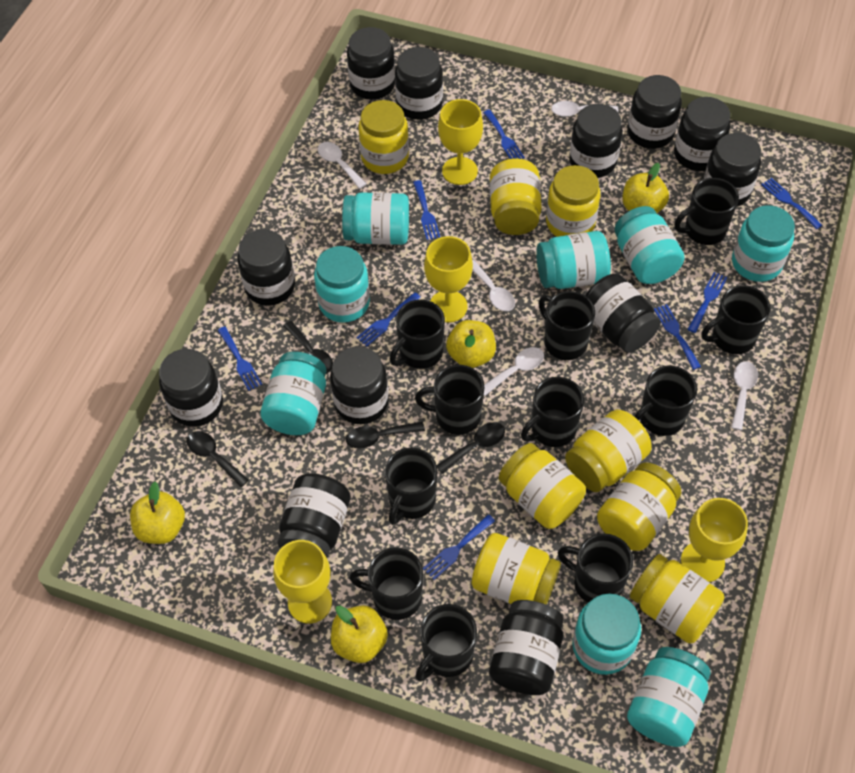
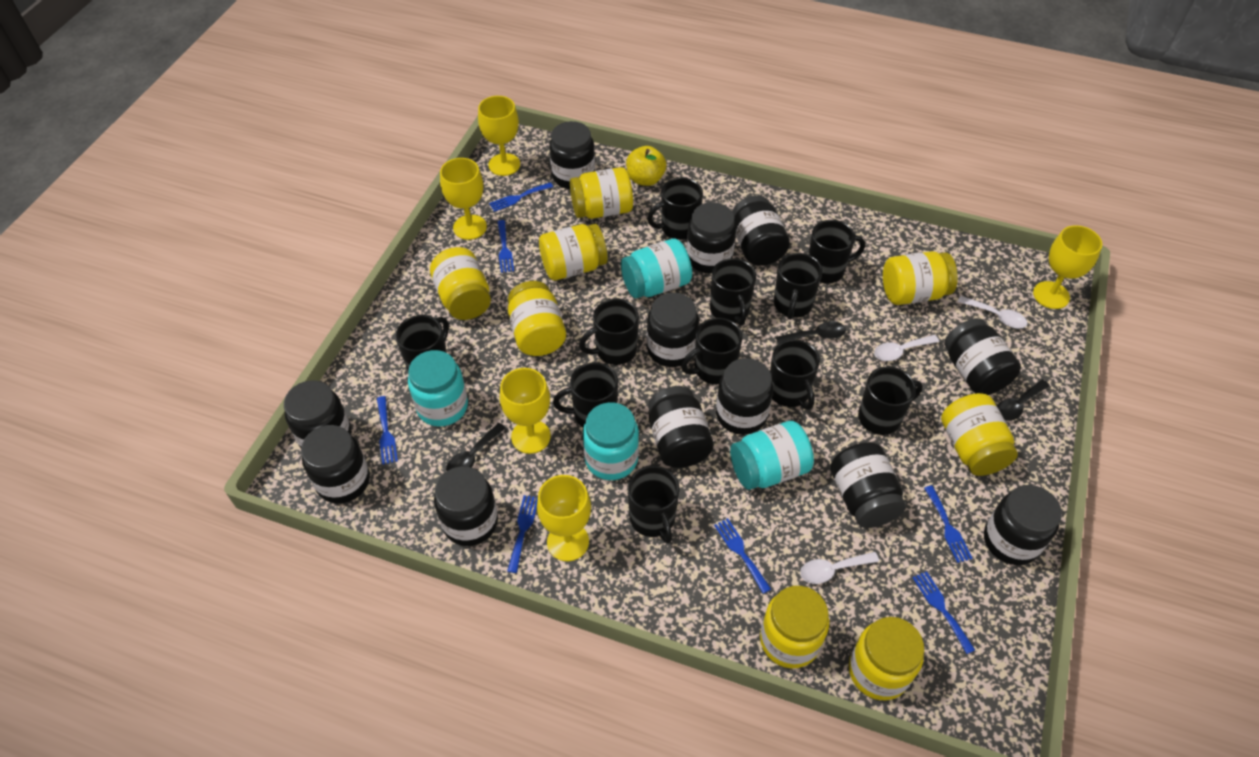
black spoon: [187,431,249,487] [284,321,333,374] [346,422,425,449] [437,422,505,474] = 4 -> [446,423,506,471] [776,321,846,344] [997,379,1050,421] = 3
blue fork: [217,326,262,391] [356,292,421,346] [413,180,440,240] [423,515,495,580] [483,110,525,159] [654,304,701,370] [688,272,727,333] [761,178,822,229] = 8 -> [377,396,398,464] [489,182,553,212] [497,220,514,273] [507,495,538,573] [714,518,771,594] [913,571,975,654] [924,485,973,563] = 7
turquoise jar: [260,352,326,435] [314,246,370,323] [342,192,409,245] [536,231,611,289] [572,594,641,675] [614,206,685,284] [627,647,711,747] [732,205,795,282] = 8 -> [408,350,468,427] [583,402,639,480] [621,238,692,298] [730,421,814,490] = 4
white spoon: [318,142,366,189] [472,260,515,311] [484,347,544,396] [551,101,619,117] [731,361,758,430] = 5 -> [800,552,879,584] [874,335,939,361] [958,296,1028,328] = 3
yellow apple: [130,482,185,544] [331,605,388,663] [446,320,496,368] [623,163,669,213] = 4 -> [626,146,667,186] = 1
yellow goblet: [273,540,332,624] [424,236,473,323] [438,99,483,185] [681,498,748,582] = 4 -> [440,158,487,240] [478,96,520,176] [500,368,551,454] [537,475,591,561] [1033,225,1102,309] = 5

